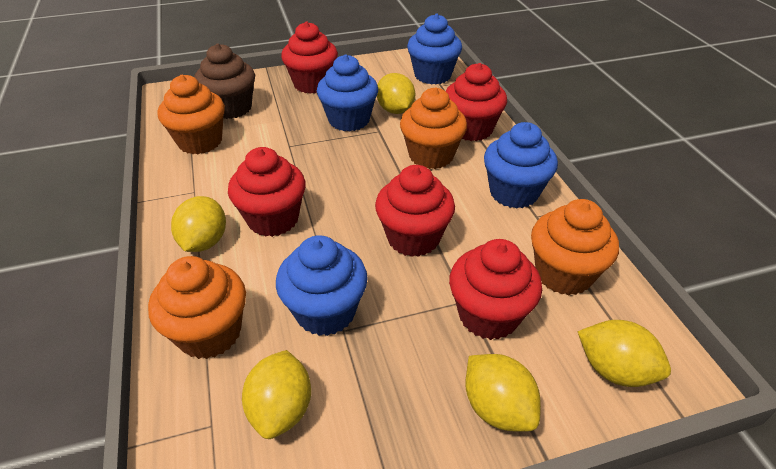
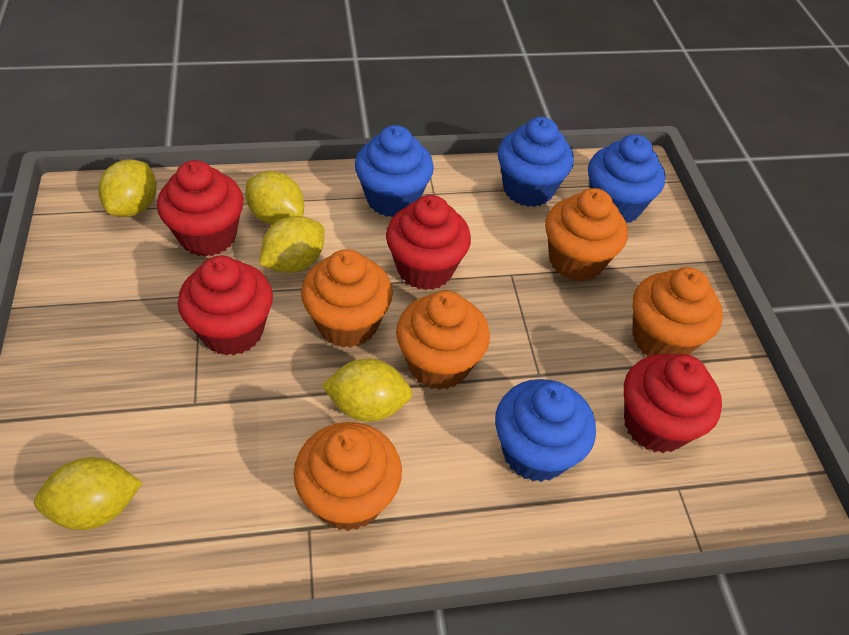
brown cupcake: [194,43,255,119] = 1 -> none = 0
orange cupcake: [148,256,246,359] [158,75,225,154] [400,88,467,169] [531,199,619,295] = 4 -> [293,422,402,531] [301,249,393,348] [396,291,490,390] [545,188,628,281] [633,267,723,356] = 5
red cupcake: [228,147,306,237] [281,21,338,94] [375,165,455,257] [446,63,507,141] [449,239,542,340] = 5 -> [157,160,244,257] [178,256,273,356] [386,195,471,290] [624,354,722,453] = 4

